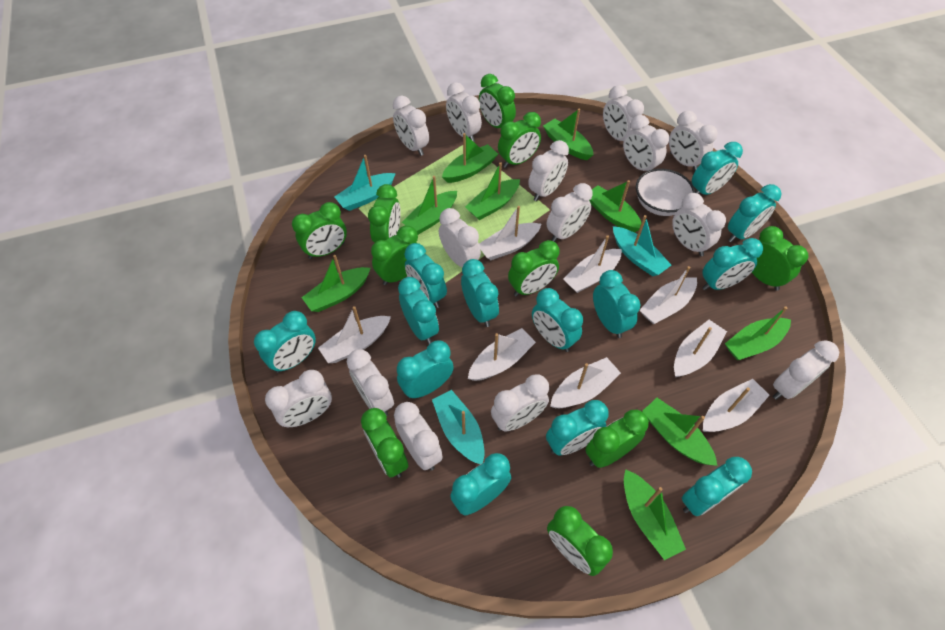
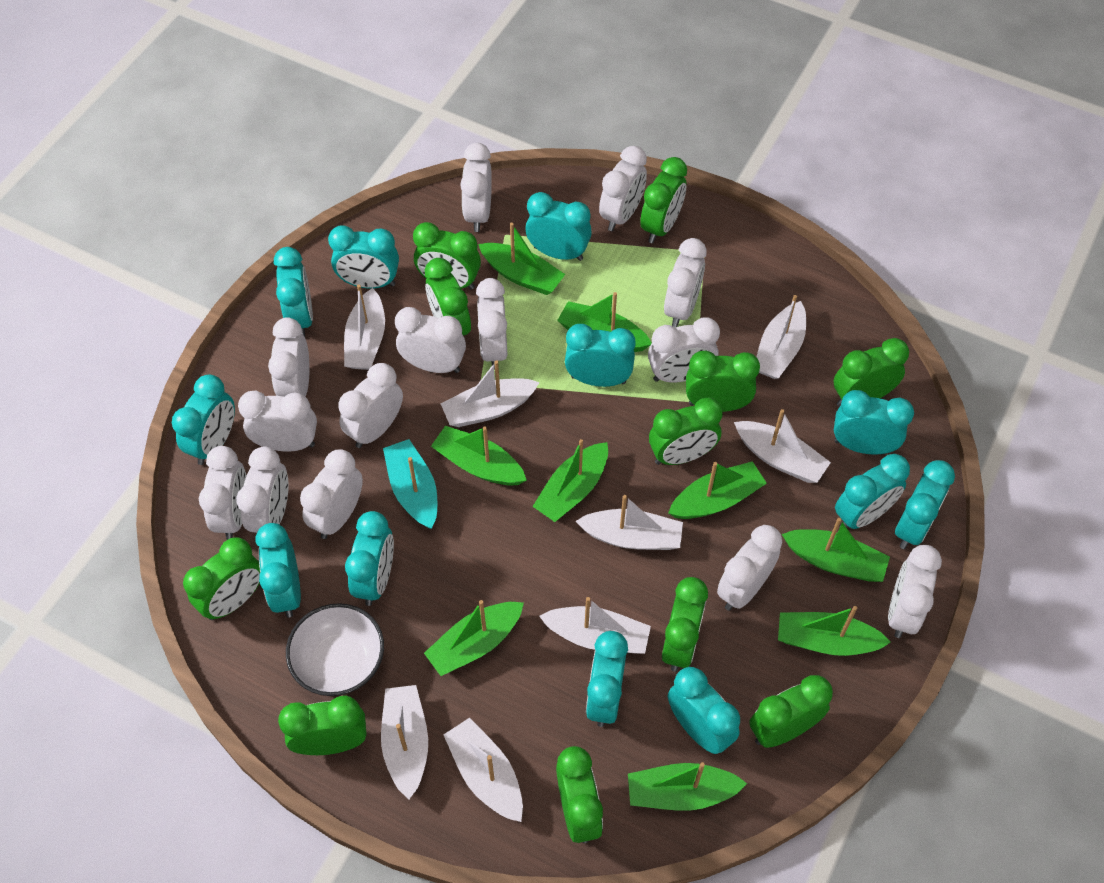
green clock: [292,202,347,259] [361,408,408,478] [368,184,401,243] [371,226,418,285] [479,74,516,128] [498,112,541,168] [508,240,560,297] [547,506,613,576] [585,410,649,468] [752,226,808,291] = 10 -> [183,537,260,620] [278,695,367,755] [413,222,481,290] [425,258,471,336] [556,746,603,843] [640,157,687,243] [649,397,723,465] [662,577,708,672] [686,351,760,412] [749,675,833,748] [834,338,909,407] = 11
turquoise boat: [334,155,396,211] [432,390,485,464] [613,215,671,276] = 3 -> [383,439,437,529] = 1
turquoise clock: [254,311,316,373] [397,340,454,399] [398,277,439,344] [404,243,447,308] [450,453,511,515] [461,259,499,327] [532,288,583,352] [546,400,609,456] [593,270,640,338] [682,457,752,516] [692,142,743,195] [702,238,763,290] [728,184,781,242] = 13 -> [172,375,235,465] [256,523,301,618] [274,247,313,336] [328,226,399,289] [345,511,394,606] [525,192,592,261] [565,324,635,387] [586,631,628,727] [668,667,740,754] [834,390,914,455] [835,454,910,529] [895,460,955,549] = 12

